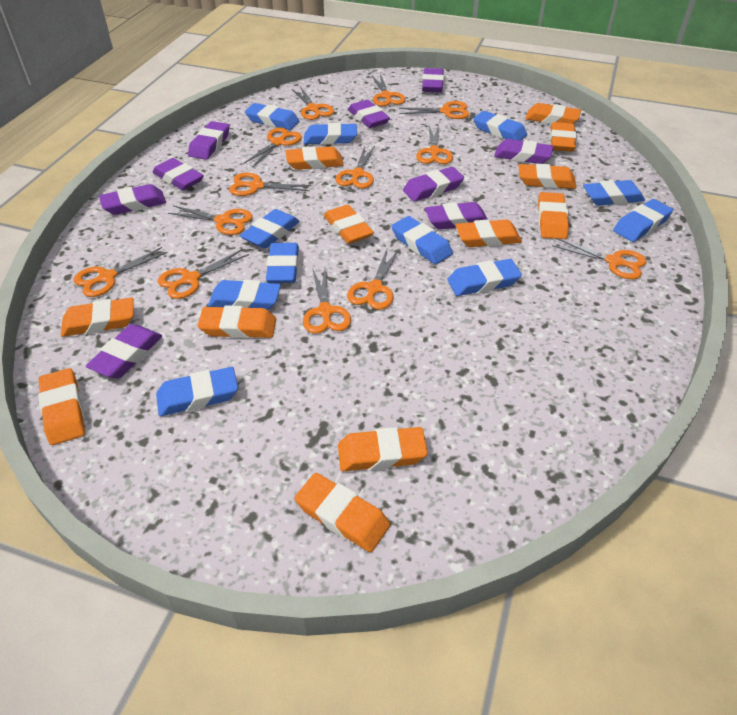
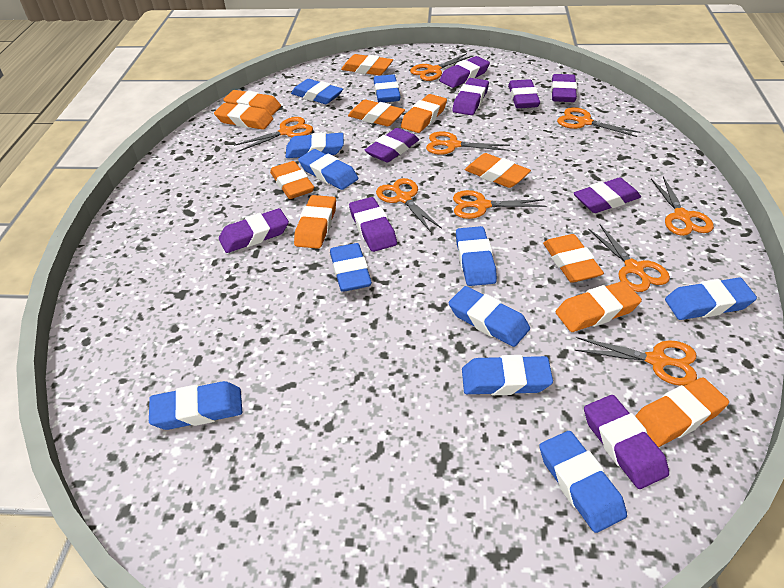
orange eraser: [38,368,85,445] [61,298,134,337] [197,305,276,339] [286,146,344,170] [294,473,390,552] [324,205,374,244] [338,427,428,471] [456,220,522,247] [518,164,577,189] [525,103,581,124] [538,192,569,239] [550,122,576,152] = 12 -> [214,103,273,130] [223,90,281,116] [270,161,314,199] [294,195,336,249] [341,54,393,75] [348,100,405,126] [401,94,447,133] [465,153,531,188] [543,234,604,283] [556,281,642,332] [635,378,729,447] = 11
orange scissors: [74,247,168,297] [157,249,249,299] [168,205,253,235] [229,173,312,196] [243,128,302,168] [292,87,334,120] [303,268,351,334] [335,146,375,188] [347,247,399,310] [372,74,406,106] [399,101,470,119] [416,125,453,164] [552,238,647,279] = 13 -> [234,117,313,151] [376,178,442,232] [410,53,473,81] [426,131,510,155] [453,190,546,219] [557,107,641,137] [574,337,697,386] [588,225,670,292] [651,177,714,236] = 9

